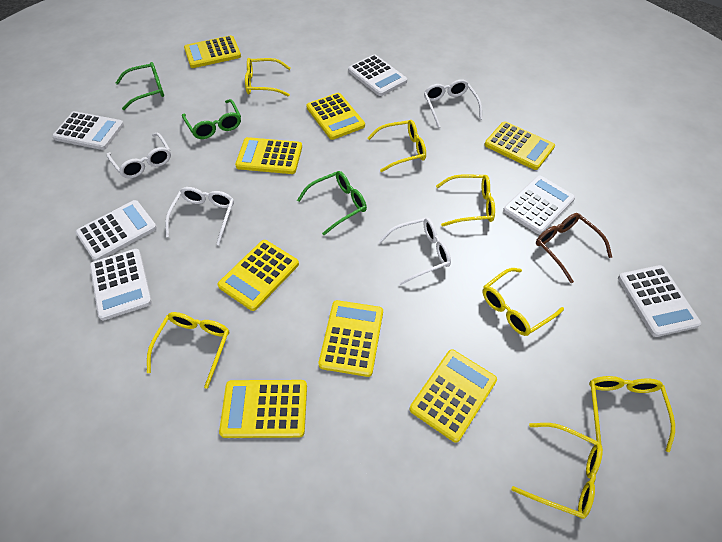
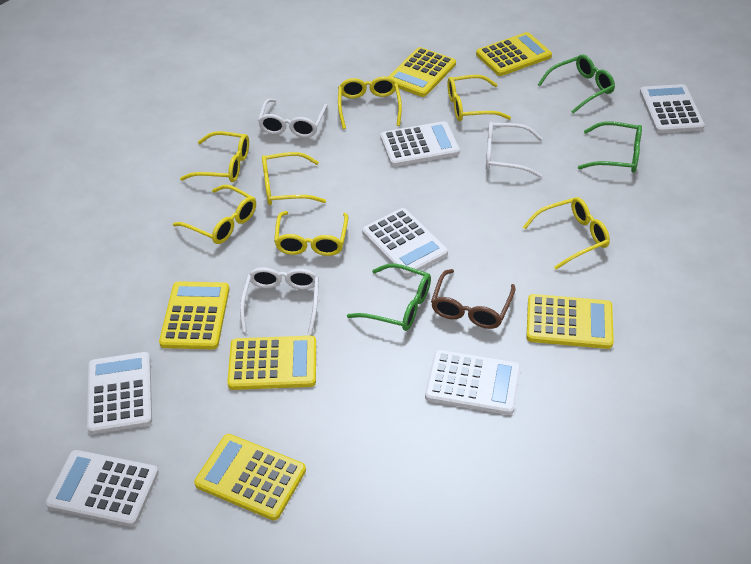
white glasses: [106,132,171,178] [165,187,234,245] [378,218,451,285] [424,79,482,128] = 4 -> [240,267,319,334] [258,98,328,137] [486,122,543,178] = 3
yellow calculator: [184,35,241,68] [218,240,299,311] [219,380,307,438] [235,137,302,174] [306,93,365,140] [318,300,383,377] [410,349,497,443] [484,121,555,170] = 8 -> [159,281,230,349] [194,434,306,520] [227,336,316,390] [388,47,456,97] [476,32,552,76] [526,294,614,349] = 6

